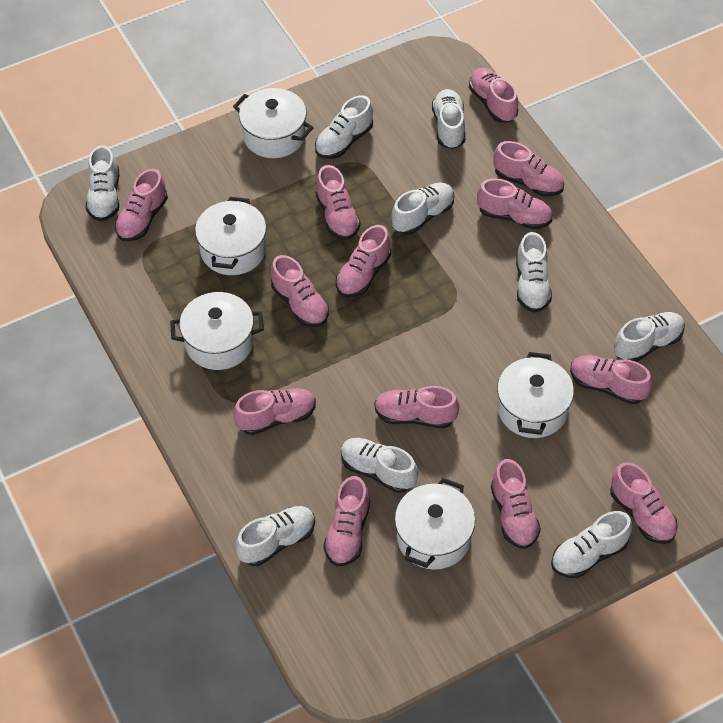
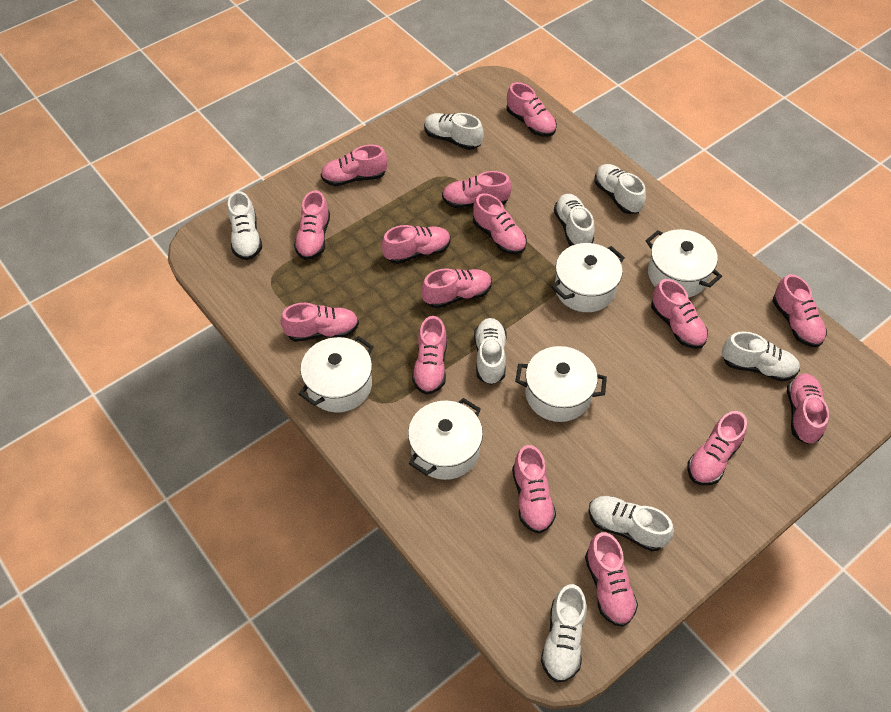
pink shoe: [115,169,168,241] [233,388,316,435] [271,255,329,327] [315,165,360,240] [323,476,370,566] [336,225,391,297] [374,386,459,429] [469,68,518,122] [477,179,552,230] [491,459,541,549] [493,141,564,197] [570,355,652,405] [610,462,678,544] = 13 -> [281,303,359,342] [294,190,330,260] [321,145,387,186] [381,225,451,264] [412,316,447,395] [421,268,492,308] [442,171,512,208] [473,193,527,254] [507,82,557,137] [512,445,556,533] [585,532,638,627] [651,279,708,349] [687,411,747,485] [773,274,827,347] [787,373,829,444] = 15
white shoe: [86,145,119,222] [235,506,315,566] [315,95,373,159] [341,438,418,493] [392,183,454,235] [432,89,465,149] [516,232,552,313] [551,511,632,578] [614,312,685,362] = 9 -> [228,191,262,260] [424,113,484,150] [474,318,507,385] [541,584,586,682] [554,194,594,246] [589,496,674,551] [595,164,646,214] [722,332,800,381] = 8

